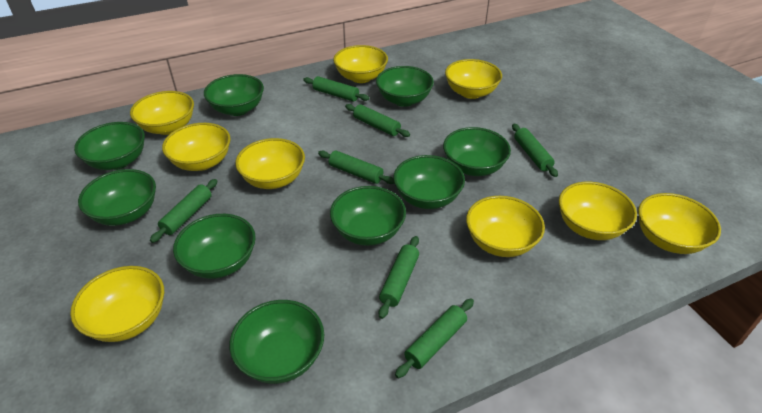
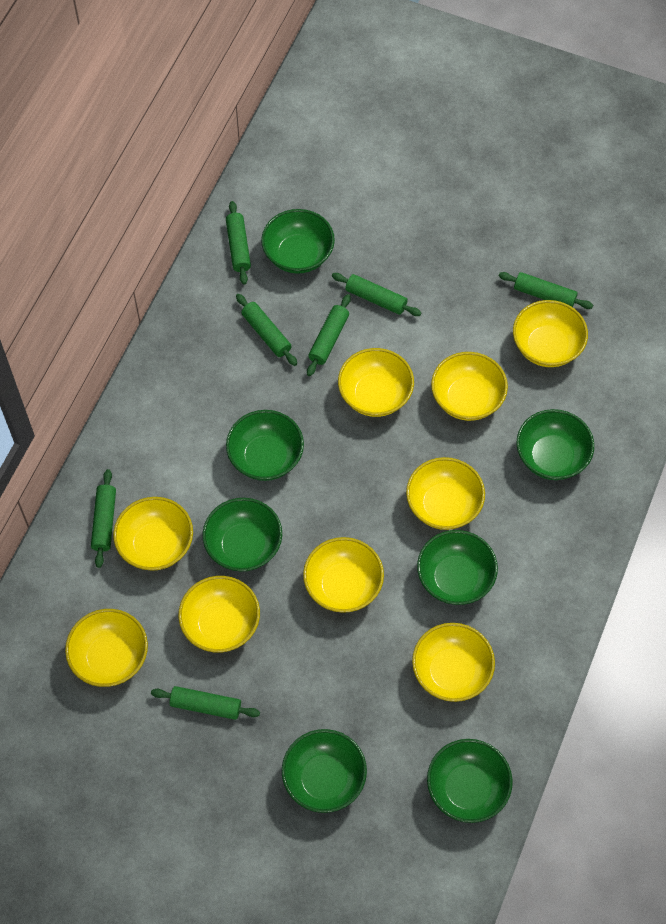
green bowl: [74,122,145,170] [78,169,156,226] [173,214,256,279] [204,74,264,116] [229,300,324,384] [330,186,406,246] [376,66,434,107] [393,155,465,209] [443,127,511,176] = 9 -> [203,498,282,571] [226,410,304,481] [261,209,335,274] [282,729,367,813] [417,530,498,605] [427,739,513,823] [517,409,594,480] = 7

